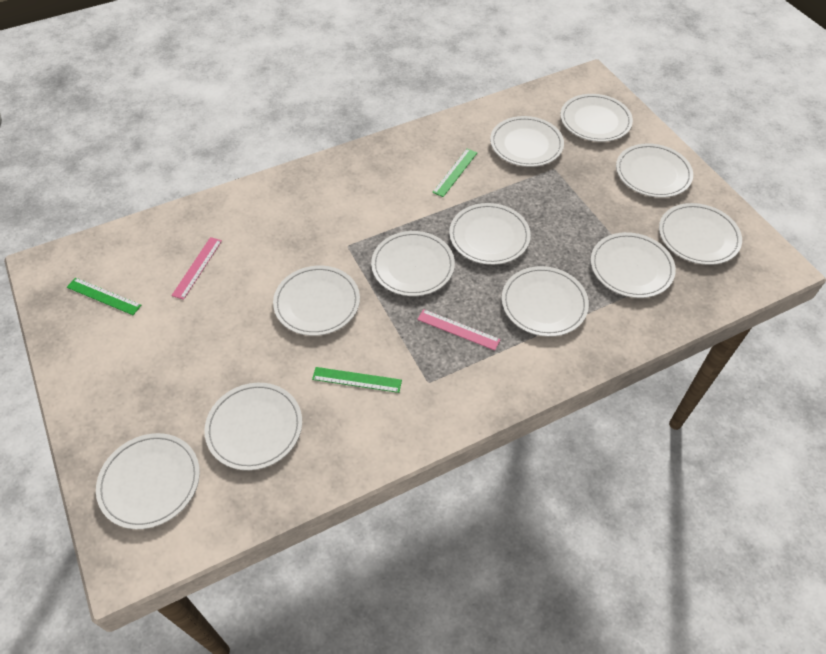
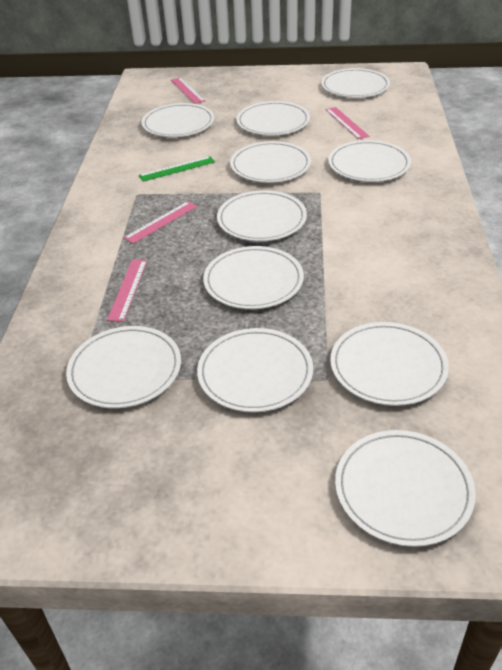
green ruler: [67,278,142,315] [312,367,402,393] [432,149,477,197] = 3 -> [139,156,215,182] = 1
pink ruler: [171,237,222,300] [417,309,501,350] = 2 -> [107,260,147,322] [124,201,197,244] [171,78,205,104] [326,107,369,139] = 4

